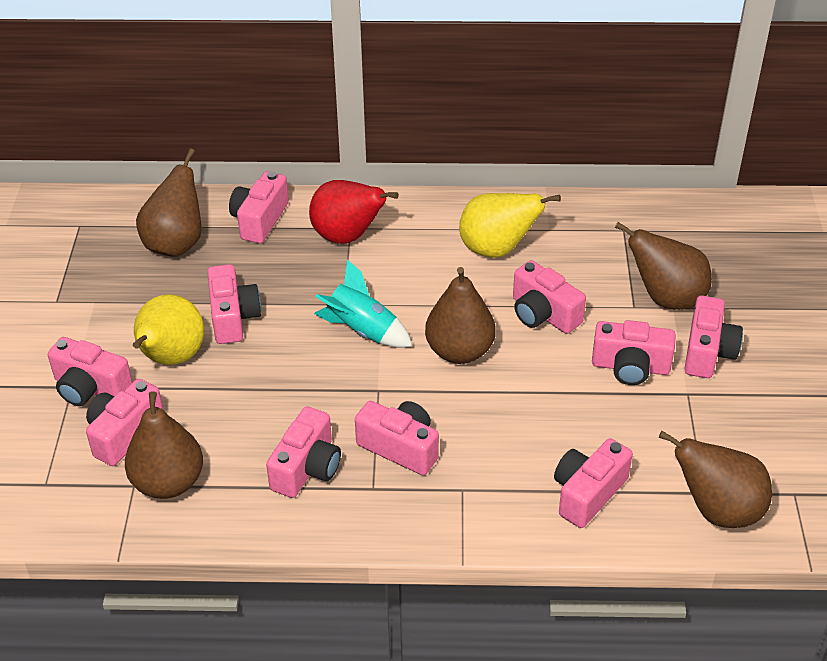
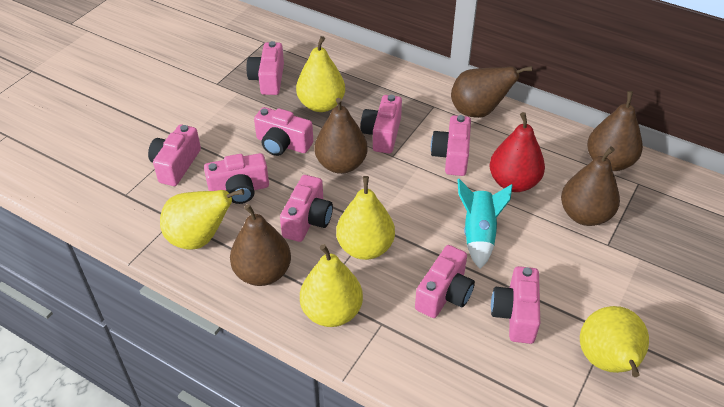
pink camera: [48,337,133,406] [86,379,163,466] [208,264,261,344] [229,171,289,243] [266,406,341,498] [355,401,439,475] [513,260,586,334] [554,438,633,528] [592,320,676,385] [685,296,743,378] = 10 -> [148,124,201,186] [204,153,269,204] [246,41,284,95] [254,107,313,156] [280,175,333,242] [361,95,402,153] [415,245,475,318] [431,115,471,176] [491,266,540,344] = 9
yellow pear: [133,294,204,365] [459,193,561,258] = 2 -> [160,189,244,250] [296,36,345,112] [300,244,363,327] [336,176,395,260] [580,306,649,377] = 5

